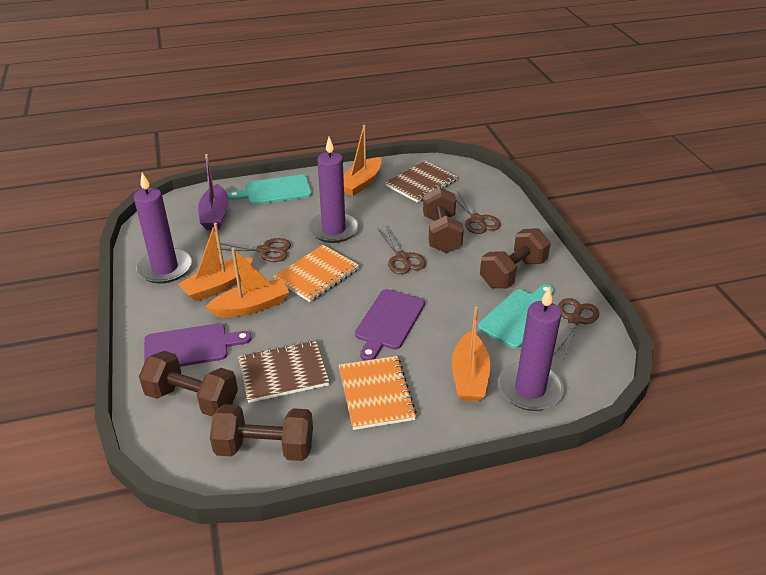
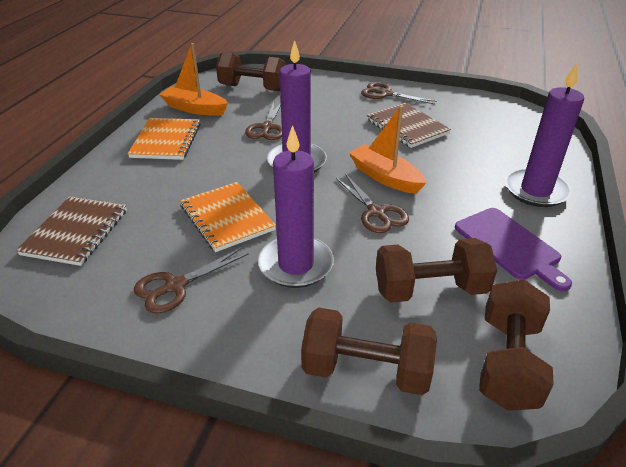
orange boat: [178,223,253,302] [205,248,289,317] [343,125,382,196] [452,307,490,402] = 4 -> [159,43,228,116] [349,105,426,194] = 2
purple boat: [198,154,229,230] = 1 -> none = 0
purple cutting board: [144,323,252,367] [355,289,425,361] = 2 -> [455,208,572,291] = 1
turquoise cutting board: [228,175,312,205] [478,285,554,349] = 2 -> none = 0

